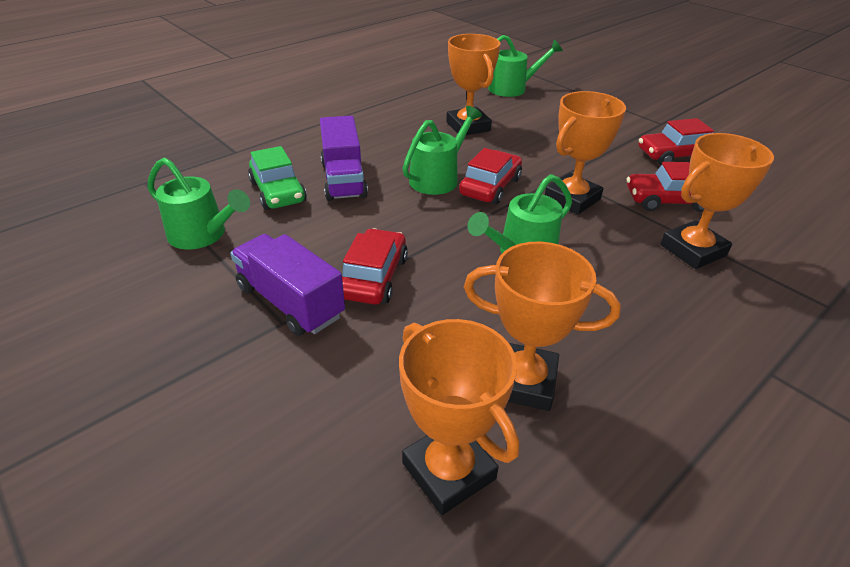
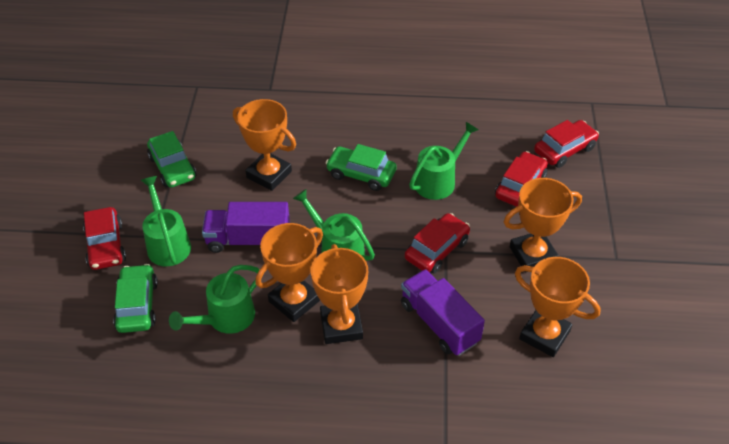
green car: [248,146,307,210] = 1 -> [113,264,158,333] [147,131,196,188] [326,144,397,191] = 3

